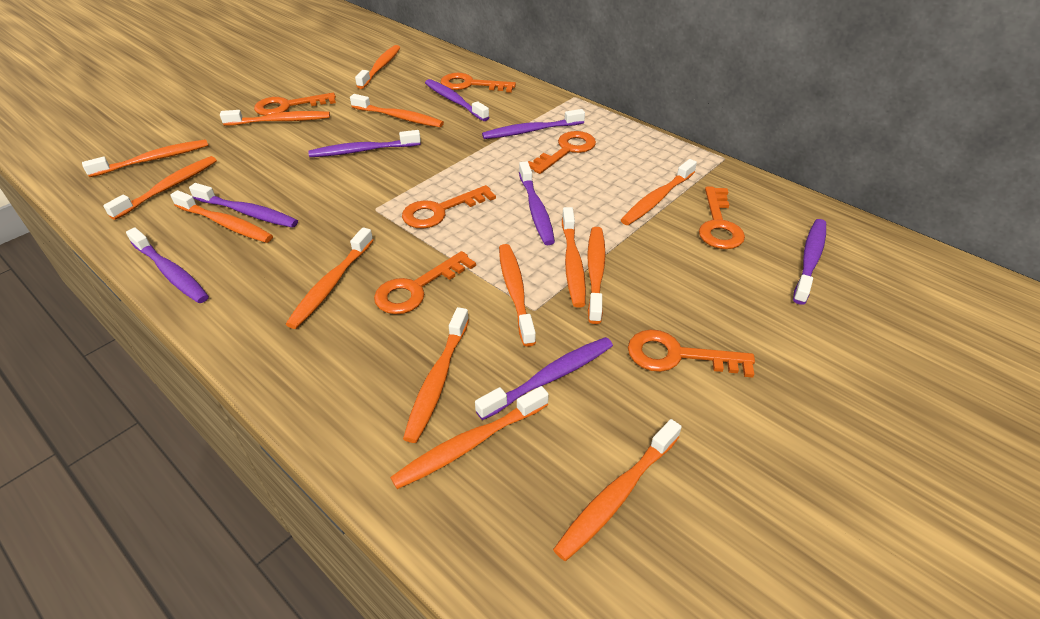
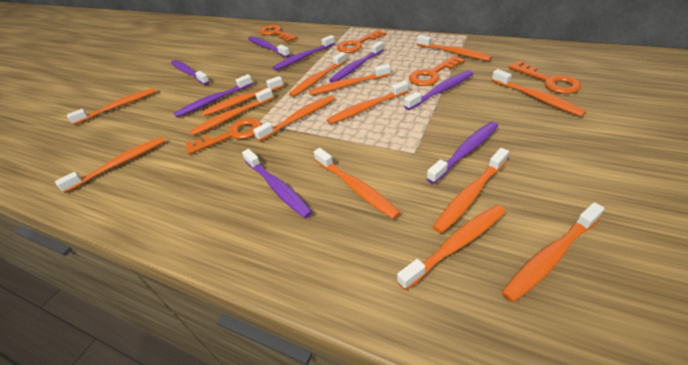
orange key: [254,93,336,116] [374,251,476,314] [402,185,496,229] [441,73,516,93] [528,131,596,174] [628,330,755,378] [699,186,745,249] = 7 -> [185,118,261,154] [259,25,297,43] [337,30,386,53] [409,56,465,86] [508,61,581,94] = 5

